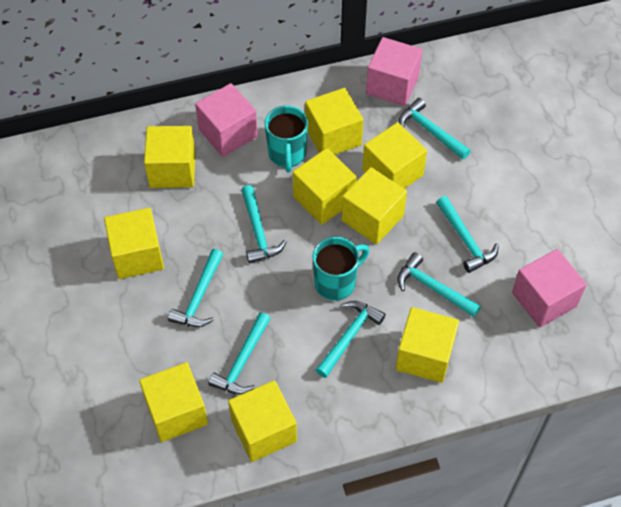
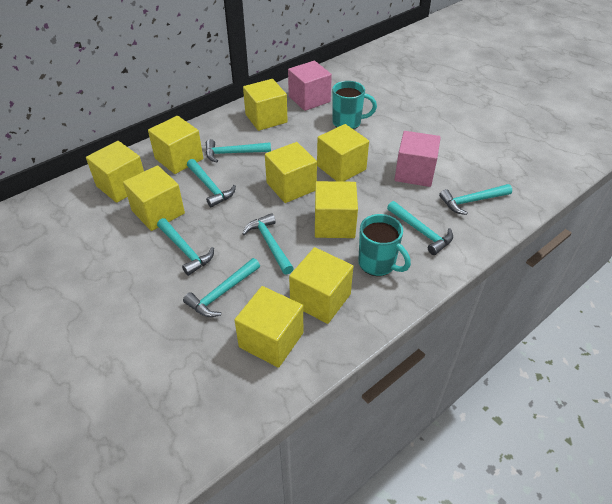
pink cube: [195,83,258,157] [366,37,422,106] [512,249,587,328] = 3 -> [288,61,332,111] [394,131,441,187] = 2

